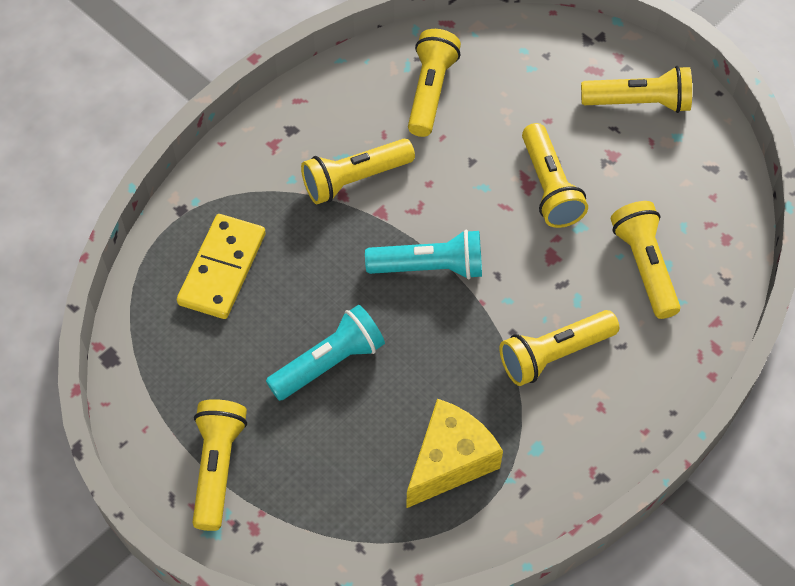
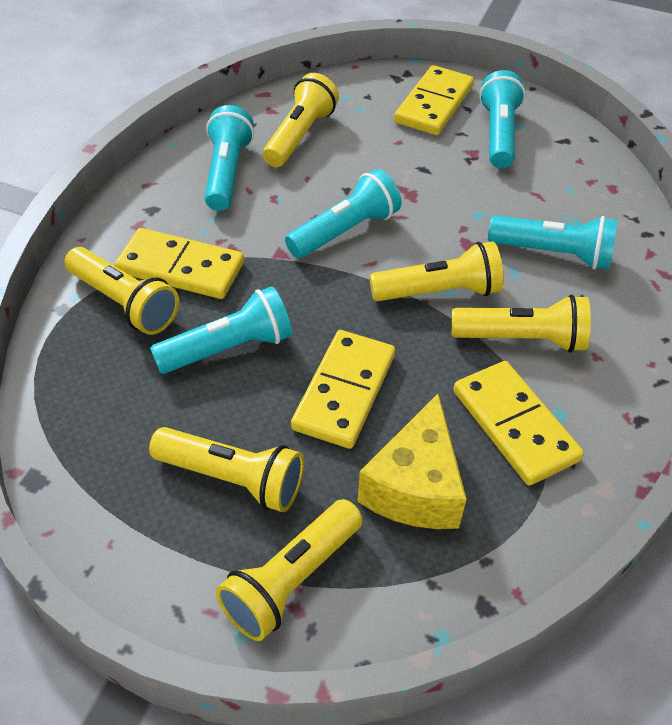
turquoise flashlight: [266,305,385,401] [365,230,482,279] = 2 -> [150,286,292,374] [205,105,254,211] [285,169,401,258] [479,70,525,168] [488,215,618,270] = 5
yellow domino: [177,214,266,319] = 1 -> [115,228,244,299] [291,330,395,449] [394,65,474,135] [453,361,584,486] = 4
yellow flashlight: [192,399,247,531] [301,139,415,204] [408,29,461,137] [500,310,619,386] [522,123,588,228] [581,66,692,113] [611,201,680,319] = 7 -> [65,247,179,335] [149,427,304,512] [216,499,363,641] [263,73,339,167] [369,242,503,301] [452,295,591,353] = 6

